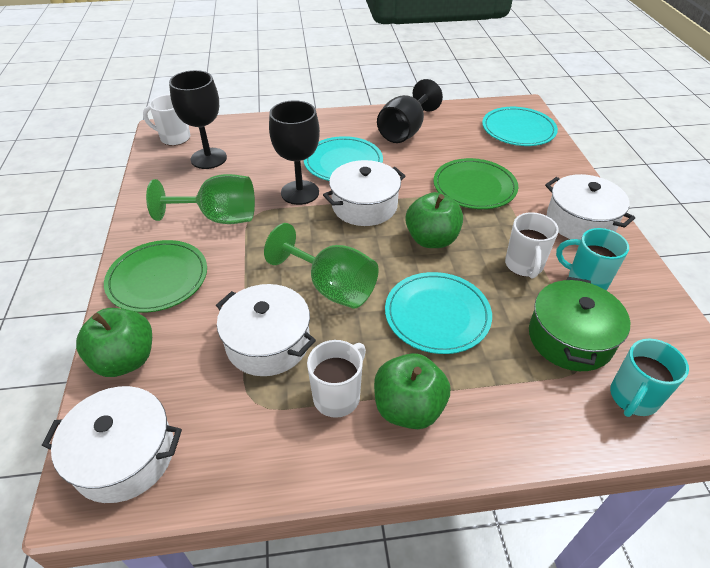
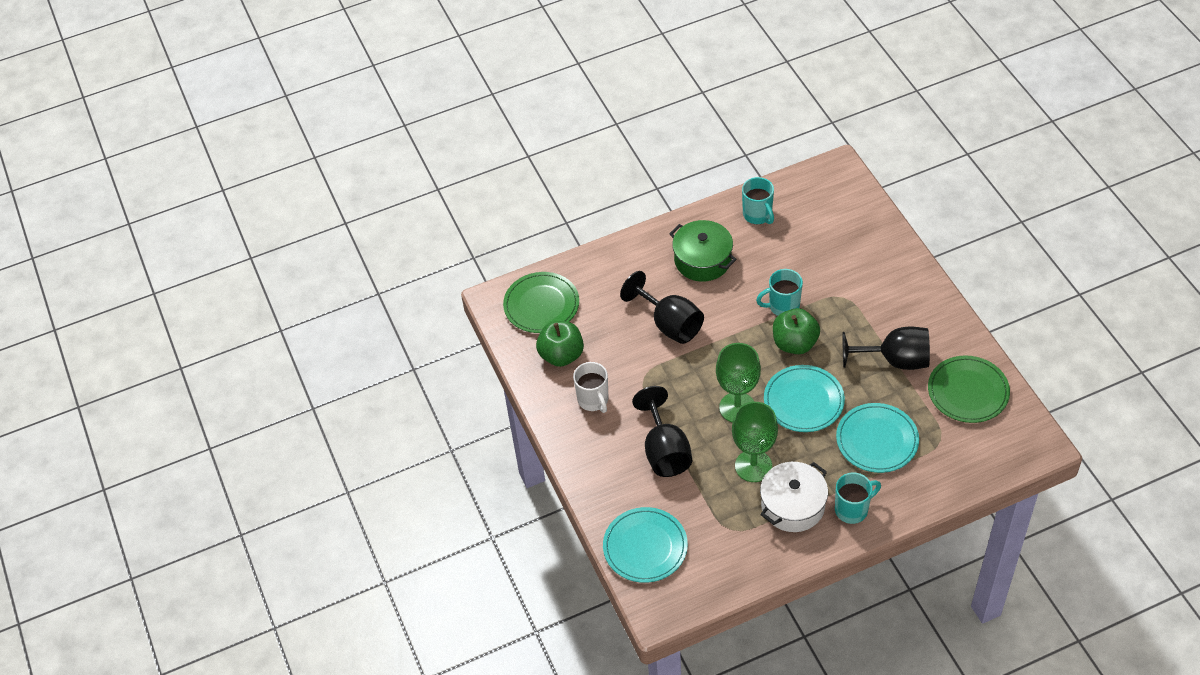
green apple: [76,308,152,377] [374,353,450,429] [405,192,463,248] = 3 -> [536,321,584,367] [773,308,820,354] = 2
turquoise mug: [556,228,629,290] [610,339,689,417] = 2 -> [742,177,774,224] [756,269,803,316] [835,472,881,524] = 3
white mug: [143,94,190,146] [307,340,366,418] [505,212,559,279] = 3 -> [573,362,608,413] = 1
white pot: [42,386,182,503] [216,284,316,376] [323,160,405,226] [545,174,635,240] = 4 -> [760,462,828,532] = 1

